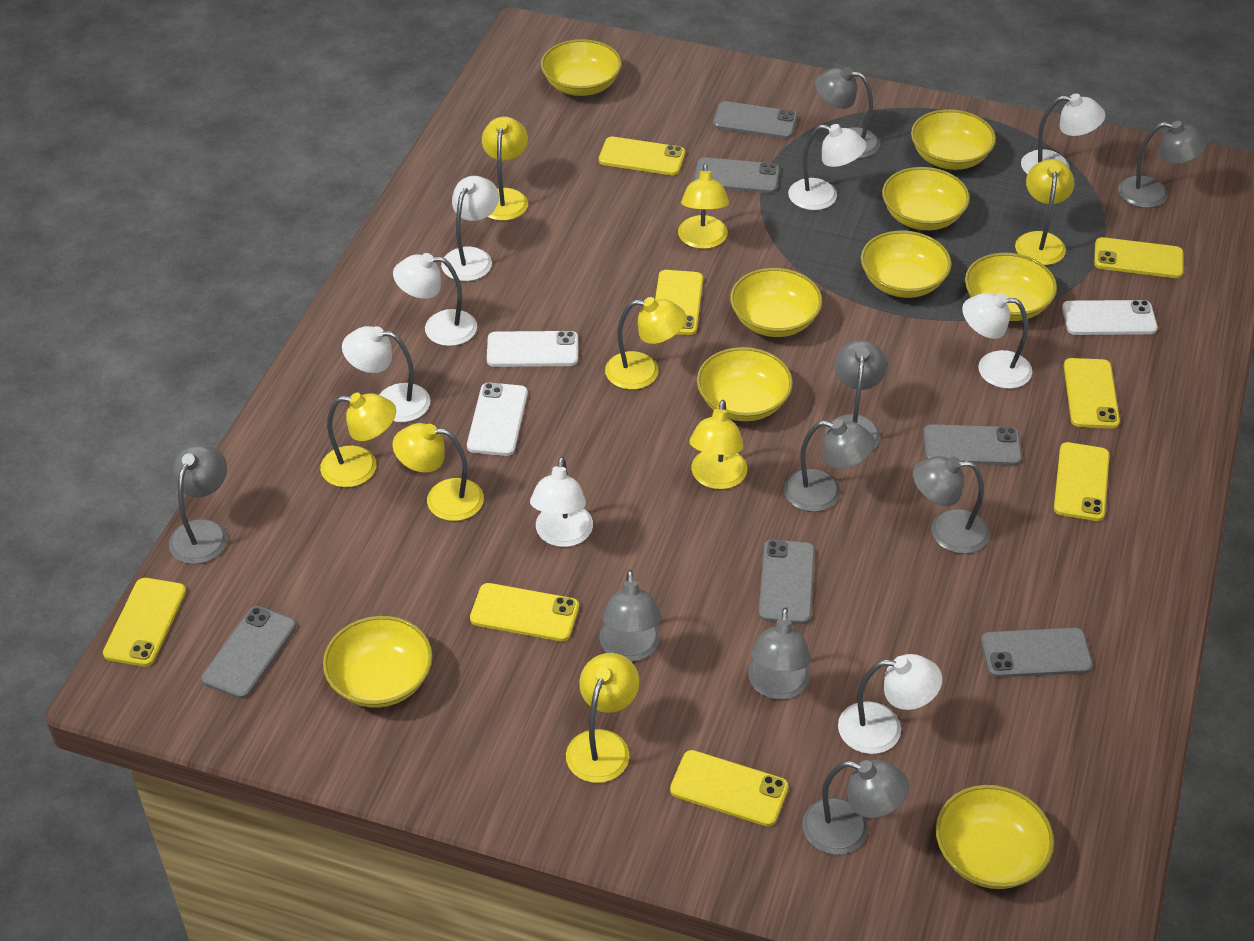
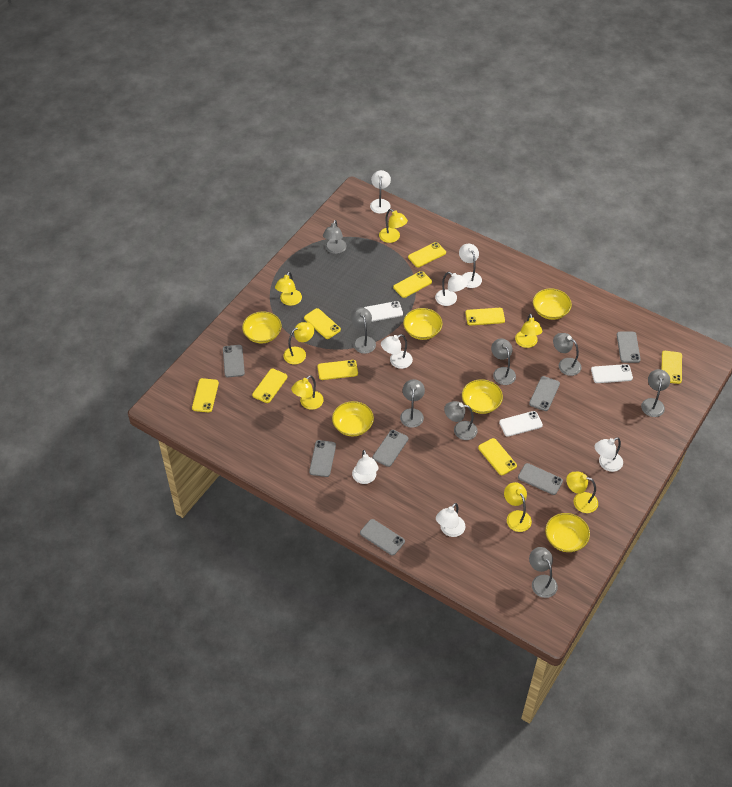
grey lamp: [169,444,227,564] [599,570,662,662] [748,607,811,700] [784,419,875,512] [802,760,909,855] [815,67,880,158] [825,340,887,448] [913,456,990,554] [1118,121,1207,208] = 9 -> [323,220,347,254] [351,307,376,354] [400,379,425,428] [444,401,478,440] [491,339,516,385] [529,547,558,598] [553,333,581,376] [641,369,670,417] = 8
grey phone: [202,606,296,699] [694,157,780,193] [713,101,798,139] [758,540,815,624] [923,424,1022,465] [981,628,1093,678] = 6 -> [223,345,245,377] [309,440,336,477] [360,519,405,555] [373,430,408,467] [518,463,563,495] [529,376,560,411] [617,332,641,363] = 7
white lamp: [342,326,430,422] [393,253,477,346] [441,176,499,281] [530,457,593,547] [788,124,867,210] [838,654,943,754] [962,293,1032,389] [1021,94,1106,174] = 8 -> [352,450,379,484] [370,170,391,214] [381,334,413,369] [435,272,468,306] [436,503,465,537] [459,244,482,288] [595,437,623,472] = 7
yellow bowl: [323,616,433,708] [541,39,622,96] [697,347,793,421] [730,268,822,337] [861,231,951,298] [882,167,970,230] [911,109,996,170] [936,785,1054,889] [965,253,1057,321] = 9 -> [242,311,282,343] [332,401,374,436] [403,308,442,340] [462,379,503,414] [533,288,572,320] [545,513,590,552] = 6
yellow lamp: [320,393,396,487] [392,423,484,521] [482,117,528,221] [566,653,639,783] [605,297,686,390] [678,163,729,249] [689,400,747,489] [1015,159,1074,265] = 8 -> [275,271,302,306] [283,322,314,364] [291,375,324,410] [379,209,408,243] [504,482,532,532] [515,314,542,348] [566,472,598,513] = 7
yellow phone: [103,578,186,667] [470,583,579,641] [599,137,685,175] [655,270,703,335] [670,750,789,827] [1054,442,1110,521] [1064,358,1120,429] [1094,237,1184,278] = 8 -> [192,378,219,412] [252,369,288,403] [304,308,341,339] [317,360,358,380] [393,271,432,298] [408,242,446,267] [465,308,505,325] [478,438,517,475] [661,351,682,384] = 9

